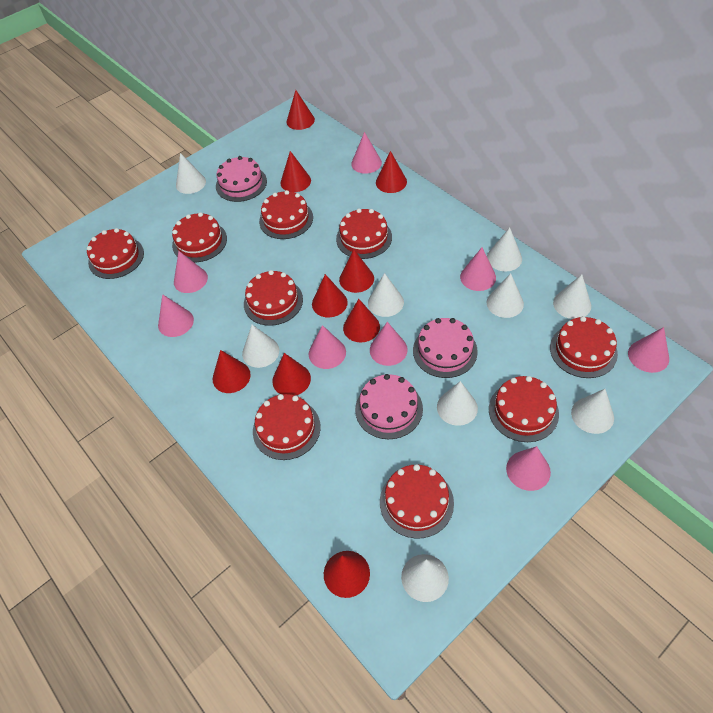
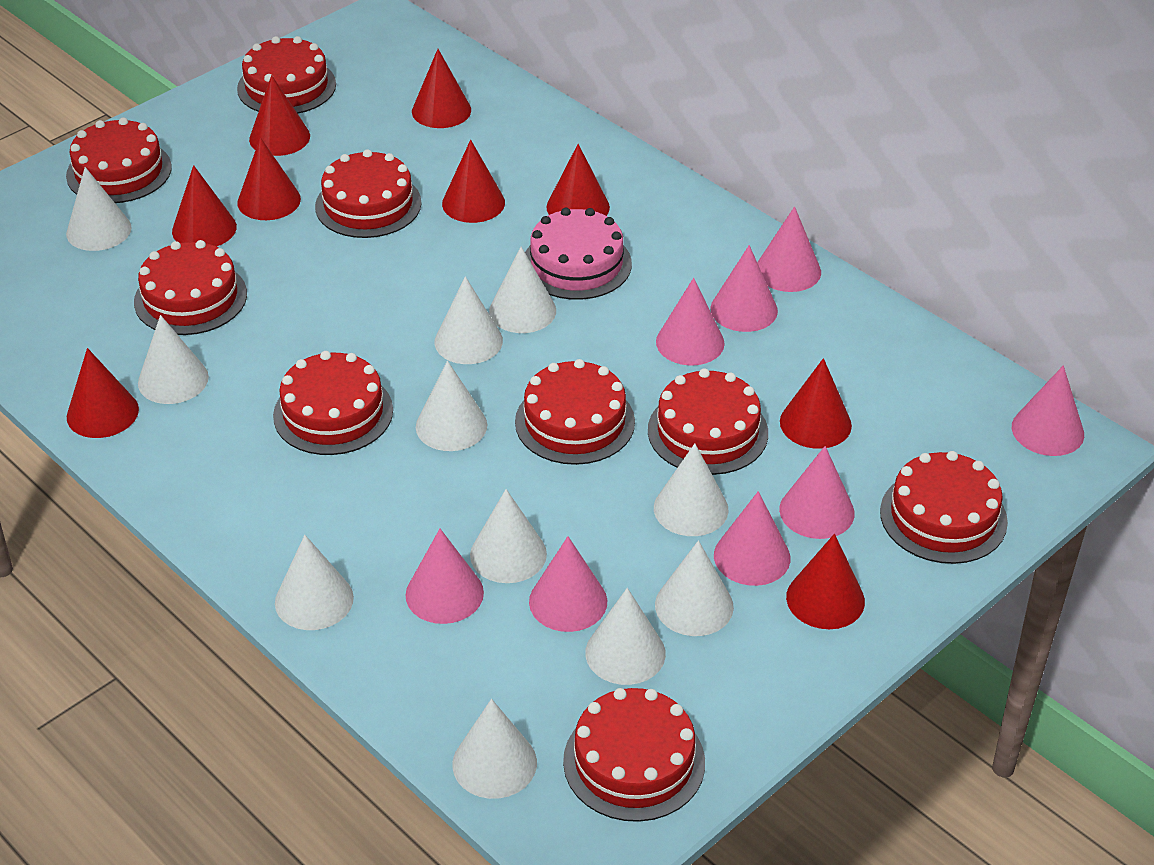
pink cake: [216,156,267,202] [355,374,423,439] [413,318,478,378] = 3 -> [525,208,632,300] = 1
white cone: [176,153,206,194] [242,325,279,368] [368,273,404,317] [401,554,449,602] [437,381,478,426] [487,227,522,271] [487,273,524,318] [553,274,591,319] [571,389,614,434] = 9 -> [66,167,131,251] [138,315,209,404] [275,535,354,630] [416,361,487,451] [434,276,503,364] [452,699,537,799] [470,489,547,583] [489,247,556,333] [585,588,666,685] [654,443,728,536] [655,540,734,636] = 11

